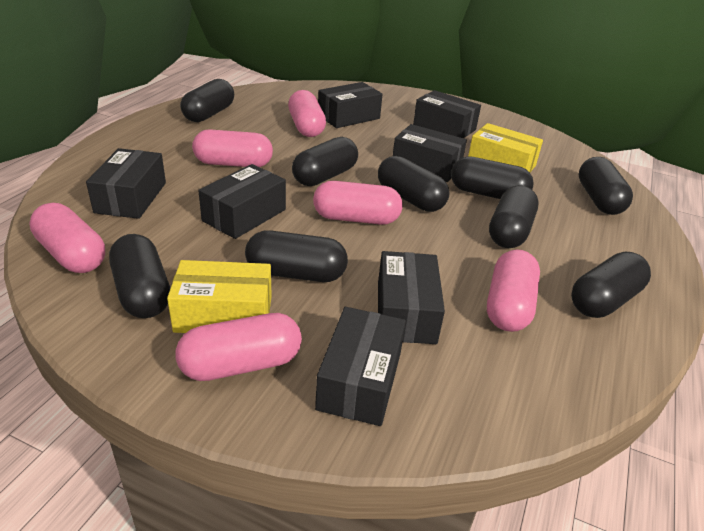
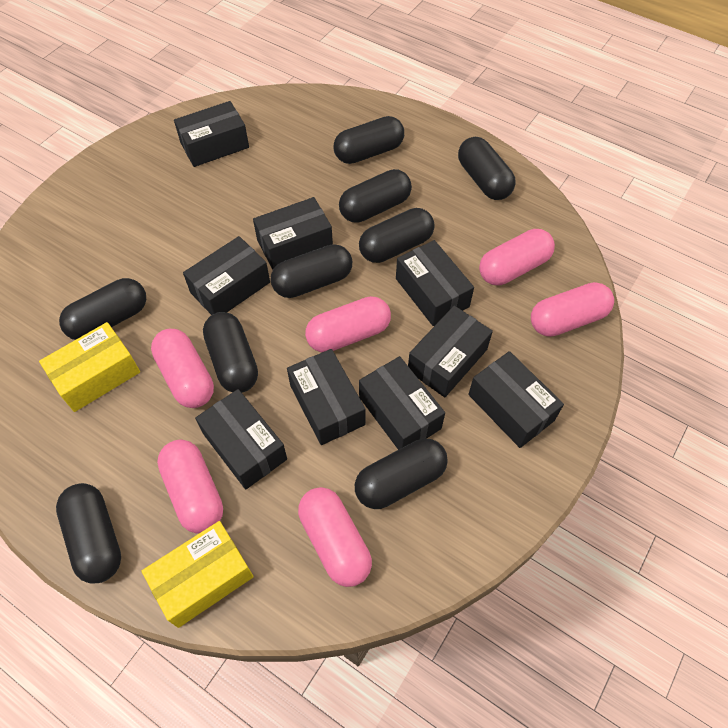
black box: [86,148,166,219] [198,164,286,239] [315,307,406,426] [318,82,383,128] [378,251,445,344] [393,124,467,182] [413,90,481,138] = 7 -> [174,101,249,167] [183,236,270,315] [195,389,287,489] [253,197,333,270] [287,349,365,445] [359,356,445,450] [396,240,474,326] [408,306,493,397] [468,351,564,448] = 9

